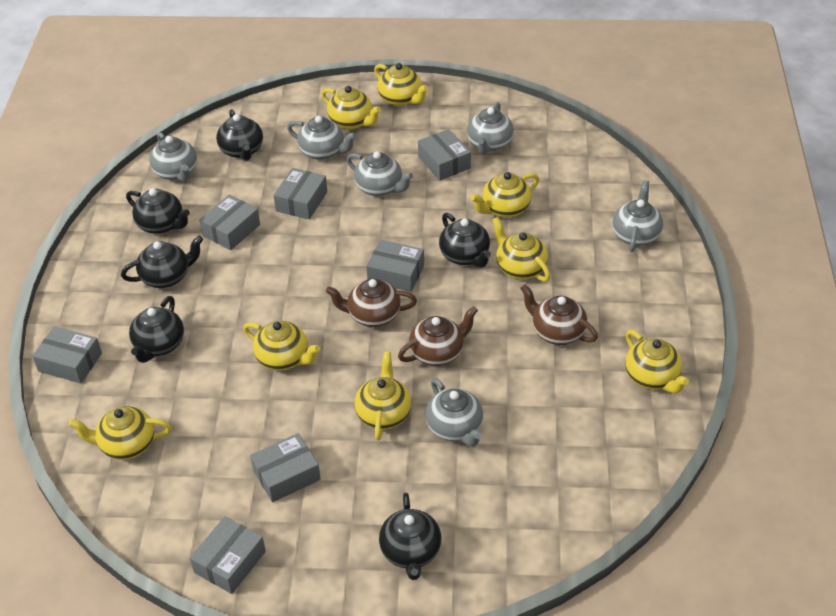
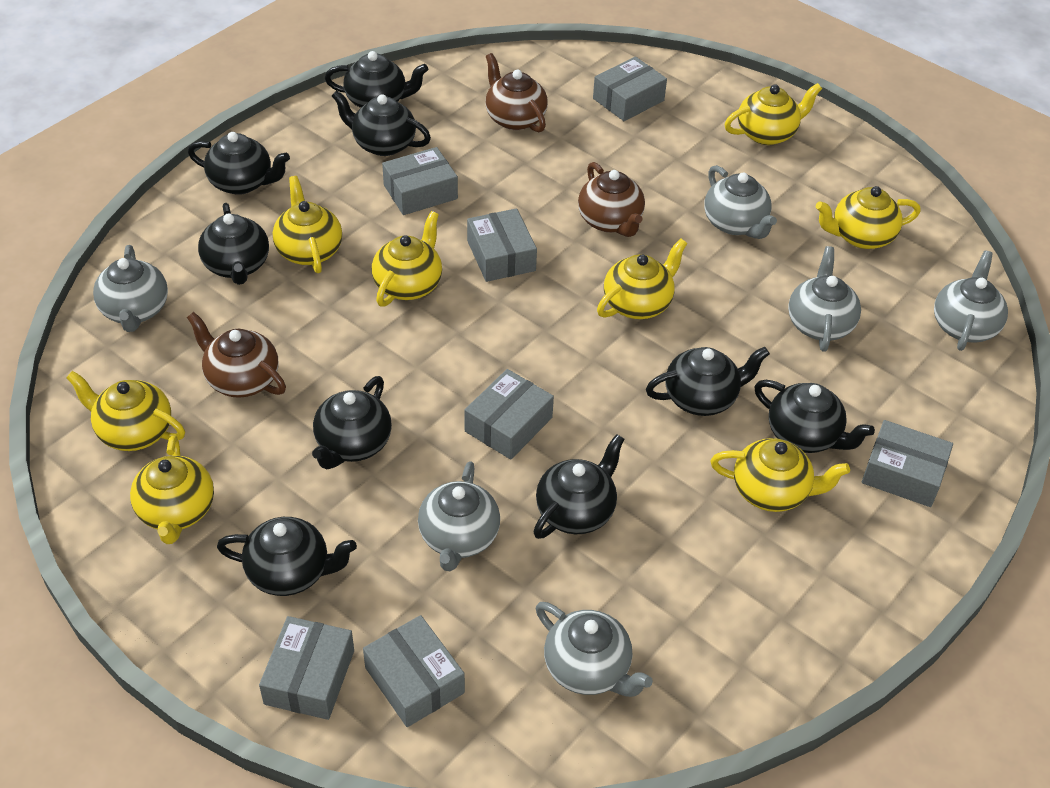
black teapot: [121,236,203,288] [126,188,190,234] [129,296,184,363] [216,109,263,161] [379,492,441,580] [439,213,491,268] = 6 -> [188,132,290,195] [198,203,269,285] [217,517,357,596] [312,376,392,469] [325,51,428,108] [332,90,431,156] [533,434,624,539] [646,347,770,416] [754,380,875,453] = 9

